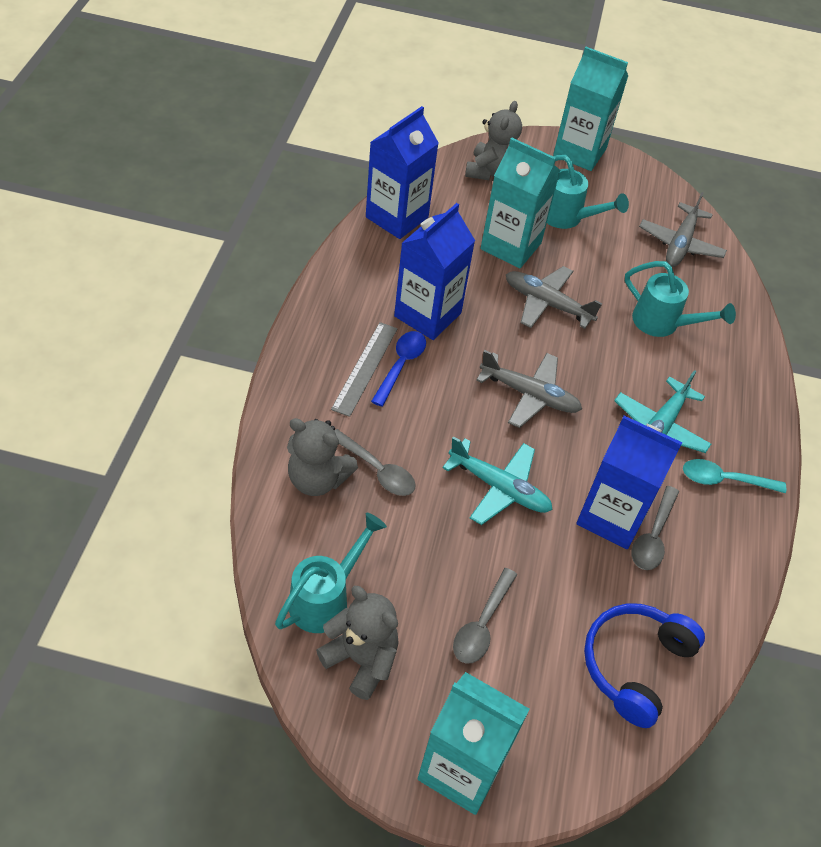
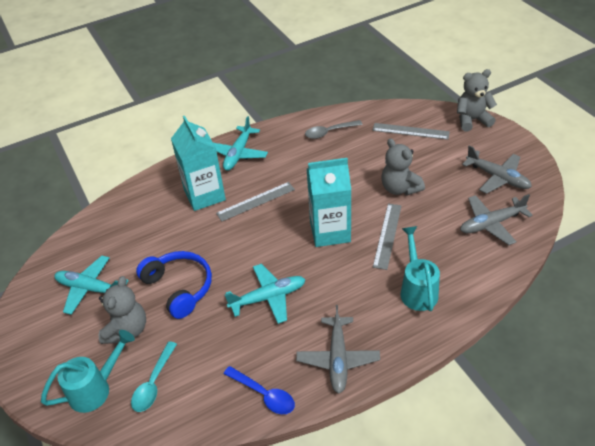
blue carton: [366,106,439,239] [394,203,475,340] [576,416,683,549] = 3 -> none = 0
grey ruler: [331,322,398,417] = 1 -> [216,182,295,221] [372,123,450,140] [373,204,401,270] = 3
grey spoon: [334,429,416,496] [453,568,517,664] [631,486,679,570] = 3 -> [305,120,363,139] = 1
turquoise carton: [418,672,530,815] [481,138,560,269] [553,47,628,171] = 3 -> [171,116,226,211] [307,158,351,247] = 2
turquoise plane: [442,436,553,525] [614,370,711,453] = 2 -> [54,256,129,315] [213,116,268,171] [225,264,306,324] = 3
turquoise watering can: [275,513,387,633] [547,155,629,229] [625,261,736,337] = 3 -> [41,330,135,413] [400,226,440,311] = 2

